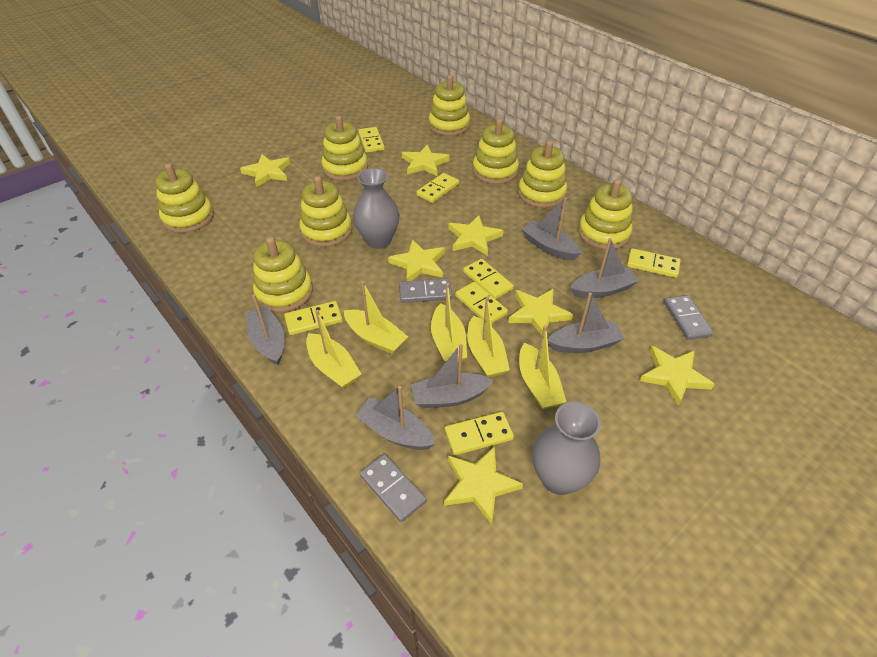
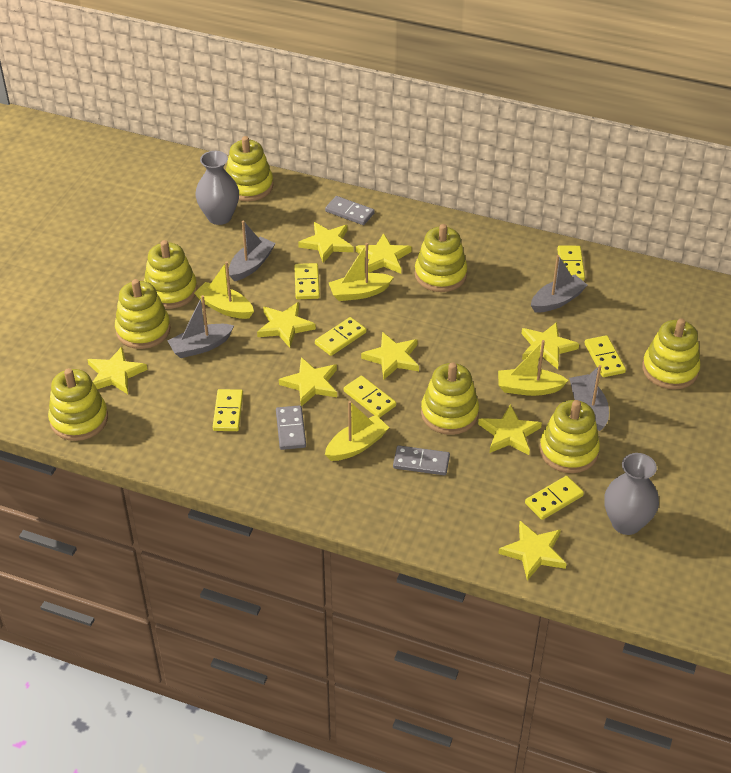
grey boat: [246,294,284,365] [355,386,435,450] [411,344,494,408] [522,197,581,260] [547,293,624,353] [570,238,639,298] = 6 -> [167,295,234,358] [229,221,275,281] [531,255,588,313] [569,365,609,431] = 4
yellow boat: [306,310,361,389] [344,281,408,354] [431,283,467,362] [467,296,510,378] [519,325,566,409] = 5 -> [194,262,254,319] [325,401,389,461] [329,243,394,301] [498,340,569,396] = 4
yellow star: [240,154,291,188] [388,239,445,281] [402,145,450,176] [444,446,523,525] [448,215,504,256] [508,289,573,336] [640,346,714,406] = 7 -> [87,347,148,394] [257,302,316,348] [279,357,337,407] [298,222,353,263] [356,233,412,274] [361,332,419,379] [478,404,542,455] [498,521,567,581] [521,322,579,369] = 9

